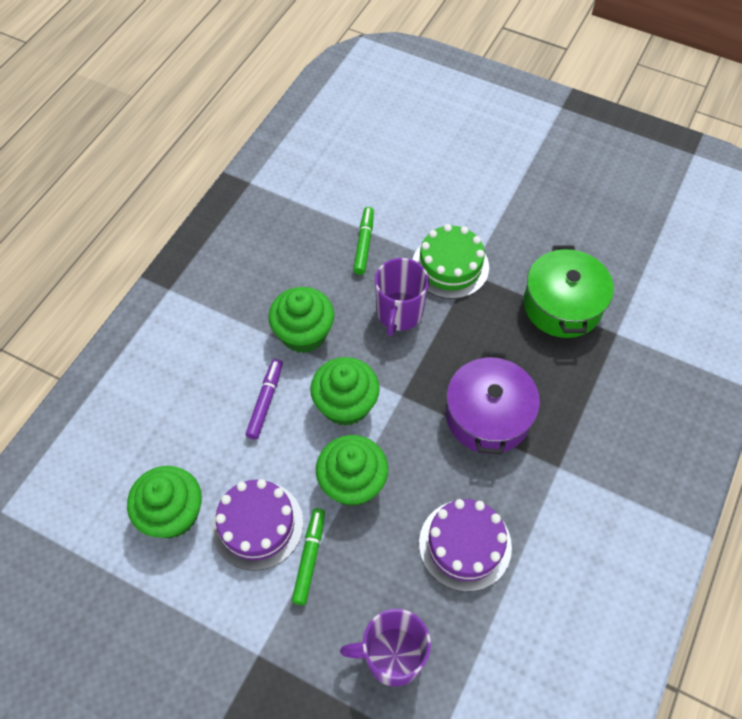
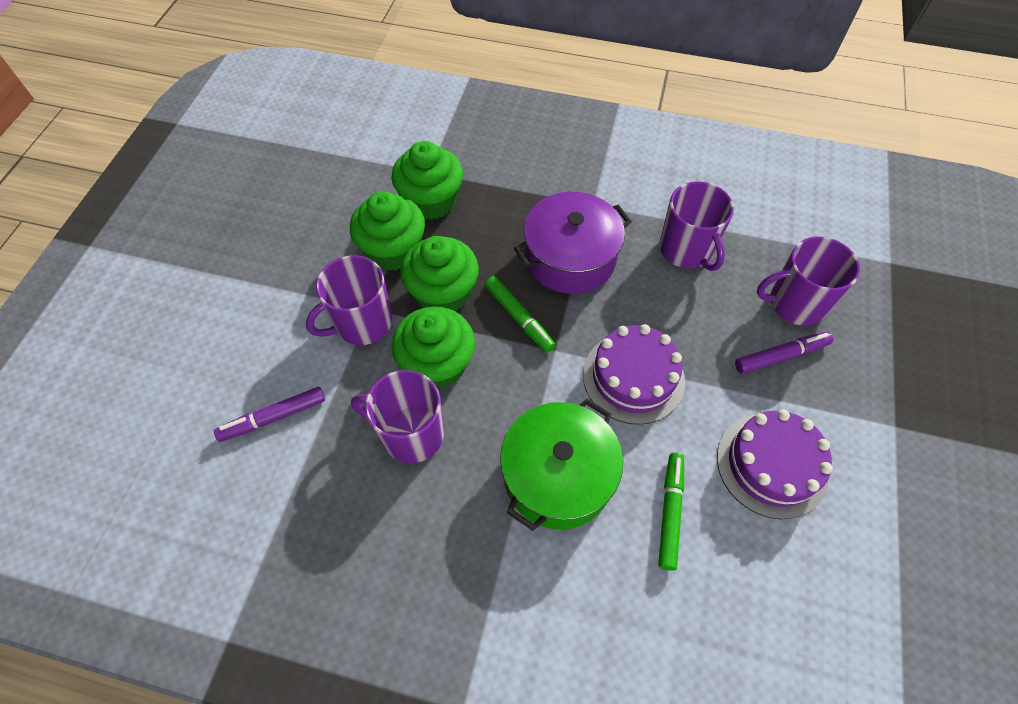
green cake: [412,224,489,299] = 1 -> none = 0
purple marker: [246,359,283,440] = 1 -> [214,387,325,442] [735,332,833,374] = 2
purple mug: [340,609,431,687] [375,258,429,336] = 2 -> [306,255,392,345] [351,370,444,463] [659,181,734,271] [757,237,860,326] = 4

